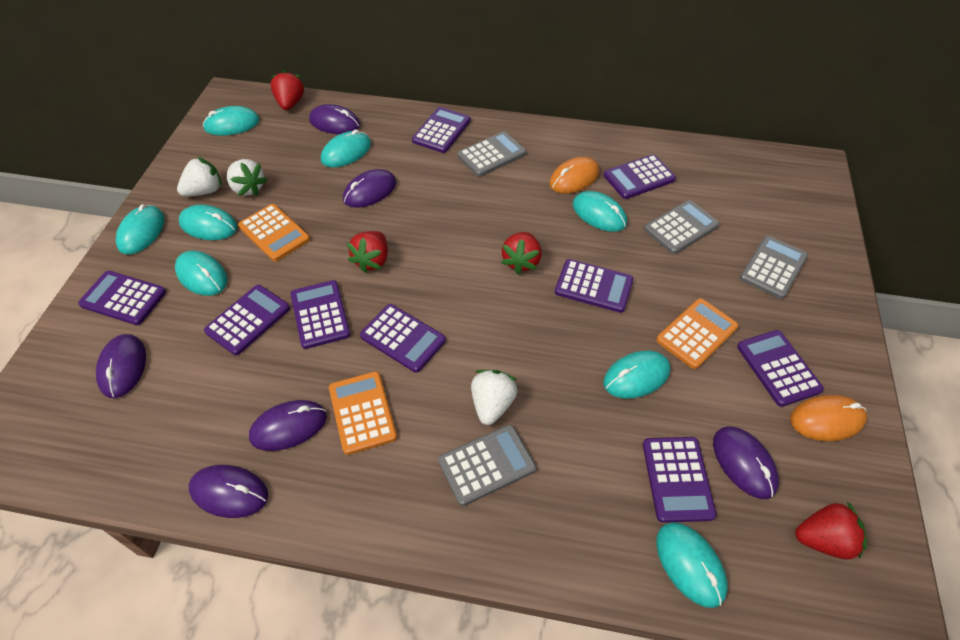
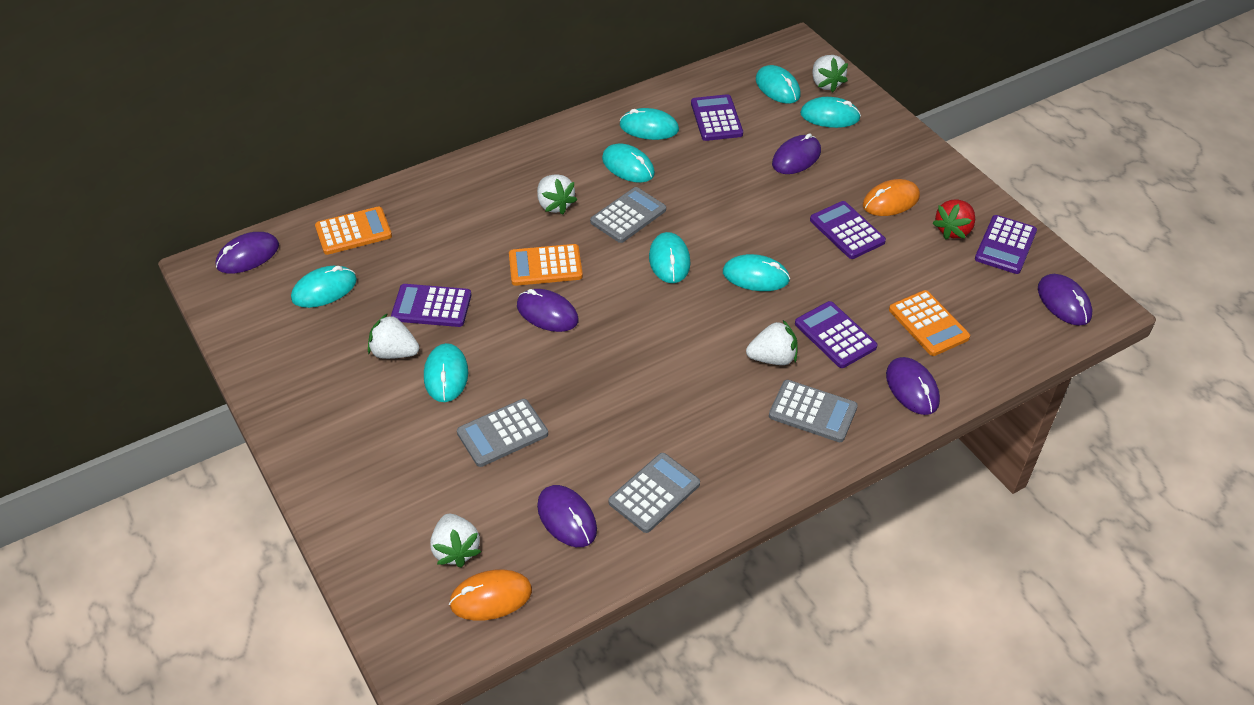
purple calculator: [78,271,166,325] [204,285,290,355] [291,280,351,349] [360,304,446,373] [412,107,471,153] [555,259,634,313] [604,154,676,199] [643,437,716,523] [737,330,824,407] = 9 -> [391,284,471,327] [691,94,743,141] [795,301,877,368] [810,201,886,259] [975,215,1037,274] = 5
red strawberry: [270,70,305,110] [347,231,388,273] [501,232,542,274] [795,501,867,560] = 4 -> [932,200,975,240] = 1
white strawberry: [177,156,222,196] [227,159,267,196] [471,370,517,425] = 3 -> [368,313,419,359] [430,514,481,568] [537,174,577,215] [746,320,798,365] [812,55,848,93] = 5

